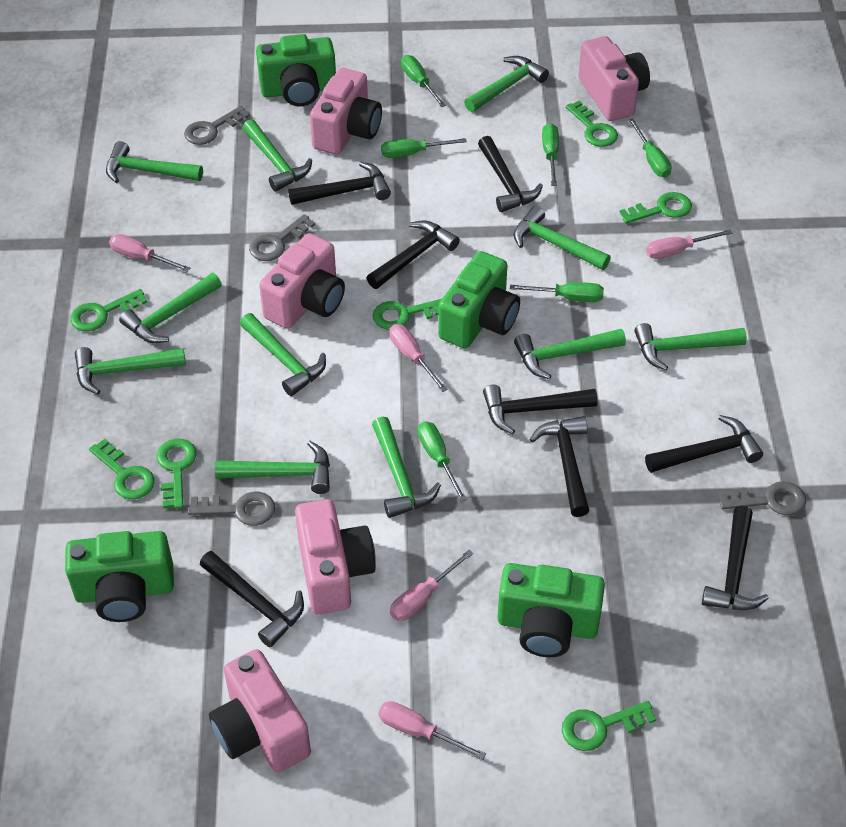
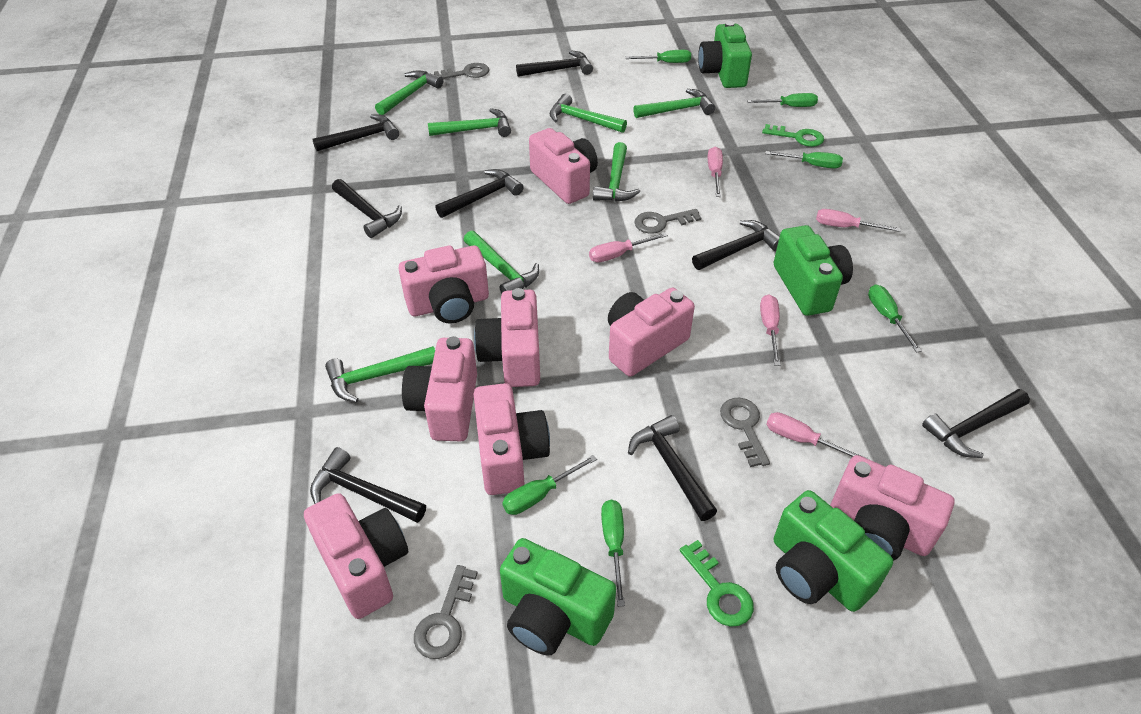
green hammer: [75,347,186,394] [106,141,203,183] [119,273,222,343] [215,441,330,494] [240,313,326,396] [242,119,312,191] [372,417,441,518] [464,56,549,112] [514,206,611,270] [514,329,626,379] [634,323,747,370] = 11 -> [325,346,435,403] [375,70,443,115] [428,108,511,137] [464,230,539,294] [550,94,627,133] [593,142,640,202] [633,89,715,118] = 7
green key: [70,289,147,331] [89,439,155,499] [157,438,197,509] [372,299,441,330] [562,701,656,751] [566,100,618,147] [619,192,692,224] = 7 -> [679,540,754,627] [762,124,824,147] = 2
pink camera: [209,649,311,773] [259,233,345,329] [295,499,376,614] [310,68,382,155] [578,36,650,121] = 5 -> [304,493,408,619] [398,246,489,324] [402,336,477,442] [474,288,540,387] [474,383,550,495] [529,128,598,204] [608,288,695,377] [830,455,954,561] = 8

